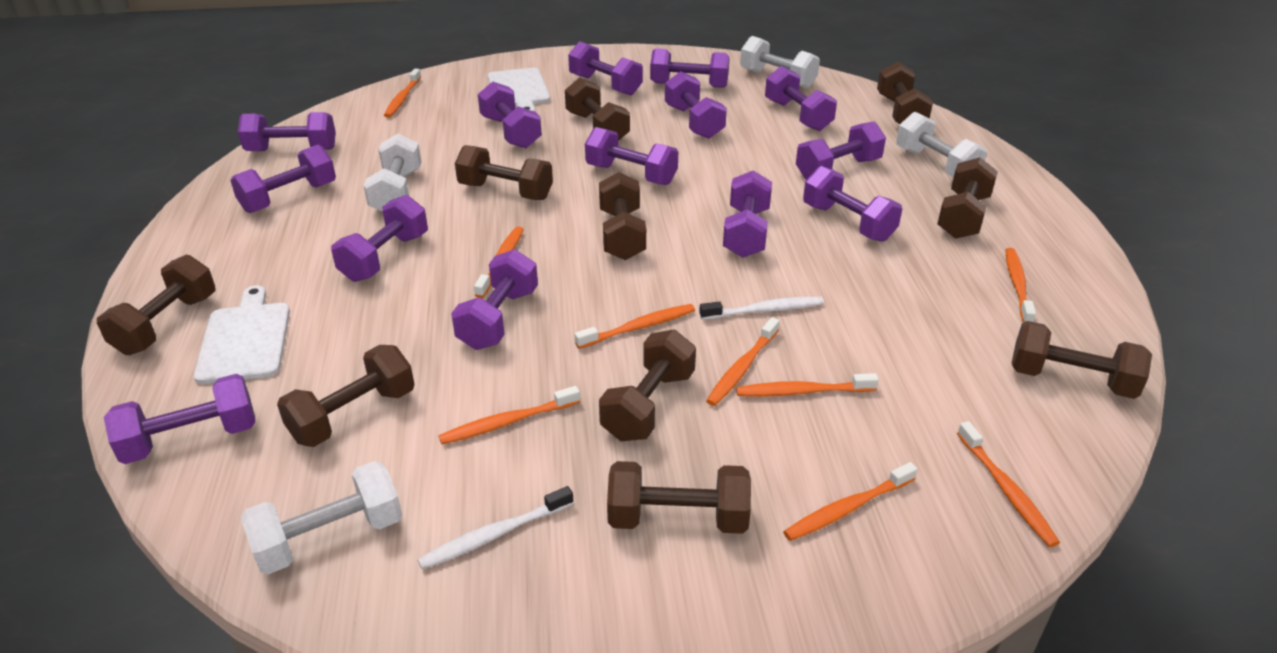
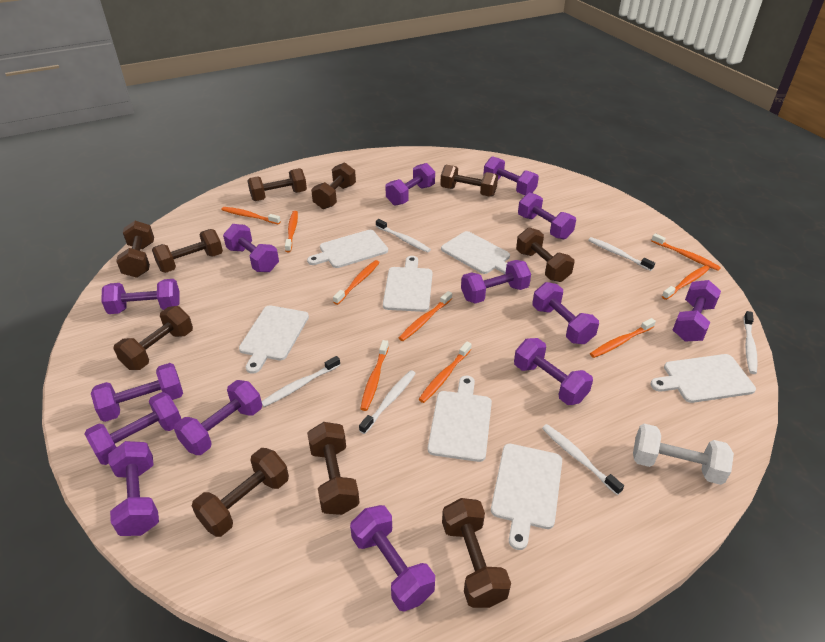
white cutting board: [194,285,290,384] [488,68,550,112] = 2 -> [239,305,309,374] [307,230,388,268] [383,256,432,312] [428,376,492,462] [441,231,510,274] [491,444,562,550] [650,354,756,403] = 7
white dumbbell: [241,461,402,574] [364,134,421,212] [740,36,820,88] [896,112,987,177] = 4 -> [633,424,734,485] = 1
white toothbrush: [418,486,574,570] [699,297,824,320] = 2 -> [261,356,340,407] [359,370,416,434] [376,219,431,253] [542,424,624,495] [588,237,655,271] [743,311,758,374] = 6

